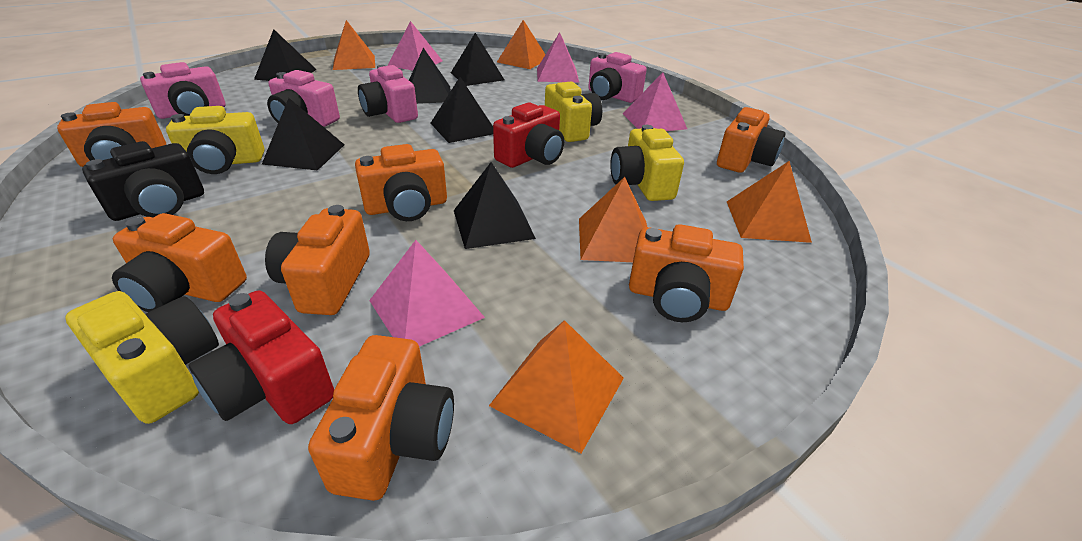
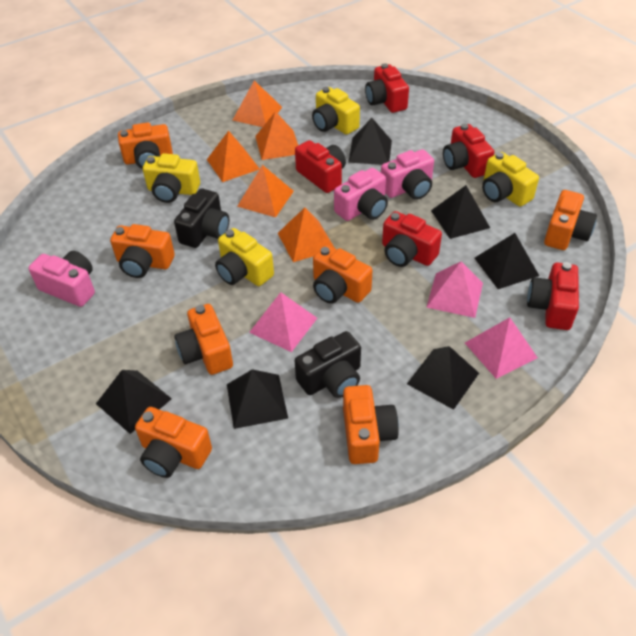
black camera: [82,141,204,221] = 1 -> [174,189,229,248] [295,331,361,398] = 2
pink camera: [140,62,226,119] [267,70,340,127] [358,65,418,123] [588,52,647,103] = 4 -> [29,251,95,307] [334,168,388,221] [381,149,434,200] = 3
pink pyramid: [369,240,485,347] [387,21,443,71] [537,32,579,83] [623,72,687,131] = 4 -> [249,292,317,352] [426,261,483,318] [465,317,538,379] = 3
red camera: [189,290,334,424] [493,103,564,168] = 2 -> [295,140,346,193] [365,63,409,113] [382,211,442,267] [443,123,494,178] [527,262,579,330] = 5

